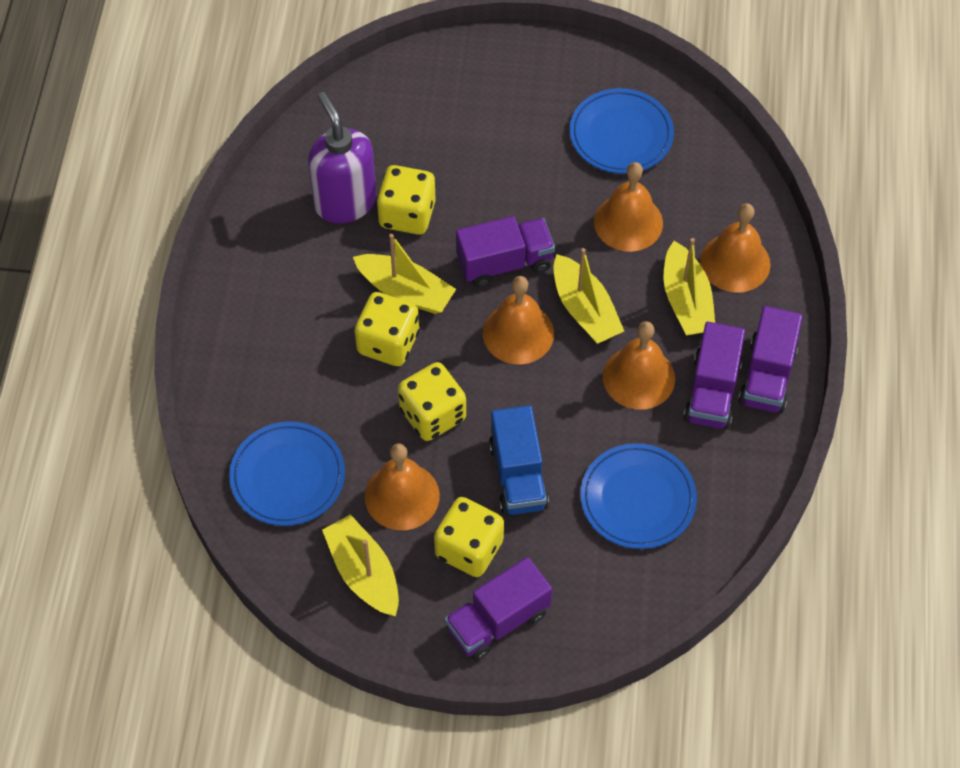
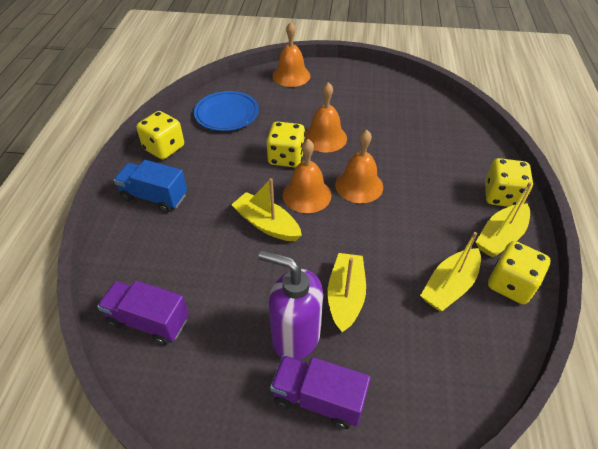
blue plate: [229,421,345,526] [570,88,674,174] [580,443,697,549] = 3 -> [194,91,259,131] = 1
orange bell: [365,443,440,530] [483,276,554,364] [594,162,663,252] [603,321,675,410] [700,203,771,293] = 5 -> [272,22,310,87] [283,139,331,213] [305,82,347,152] [335,130,383,203] = 4
purple truck: [445,557,552,661] [456,216,555,287] [684,322,745,429] [738,306,803,414] = 4 -> [97,280,189,345] [270,355,371,429] = 2

